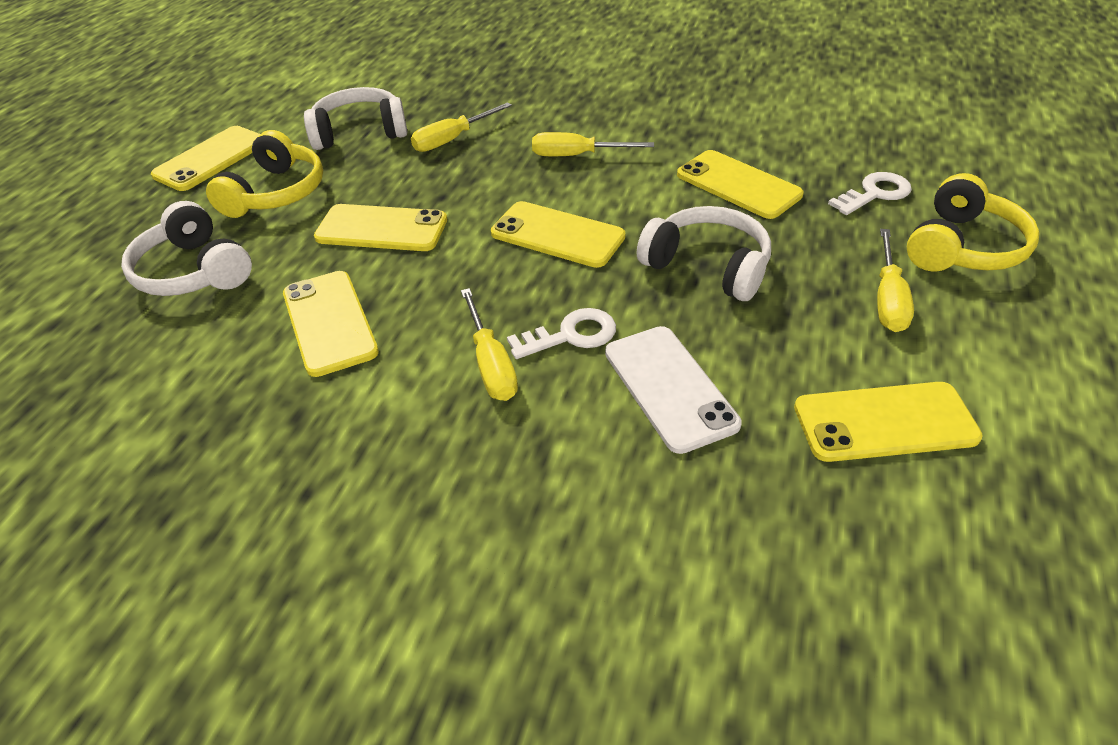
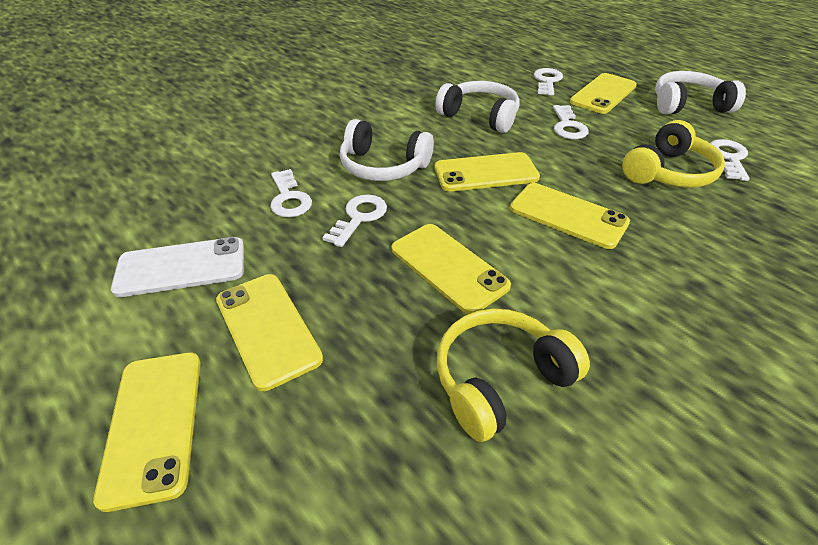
white key: [507,308,616,359] [828,172,912,215] = 2 -> [270,169,312,217] [322,194,387,247] [534,68,563,96] [553,105,589,139] [710,139,750,181] = 5
yellow screwdriver: [411,102,512,152] [461,288,518,401] [532,132,654,156] [877,229,914,332] = 4 -> none = 0

